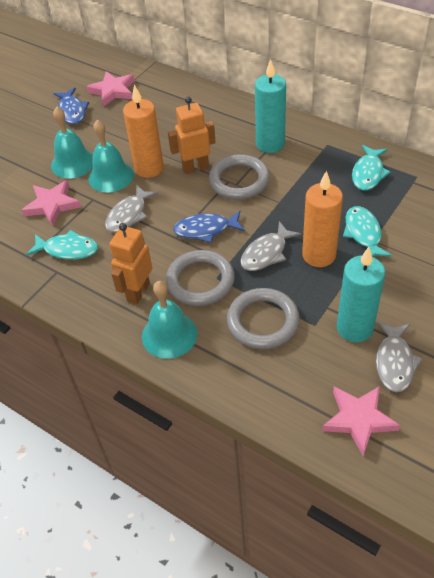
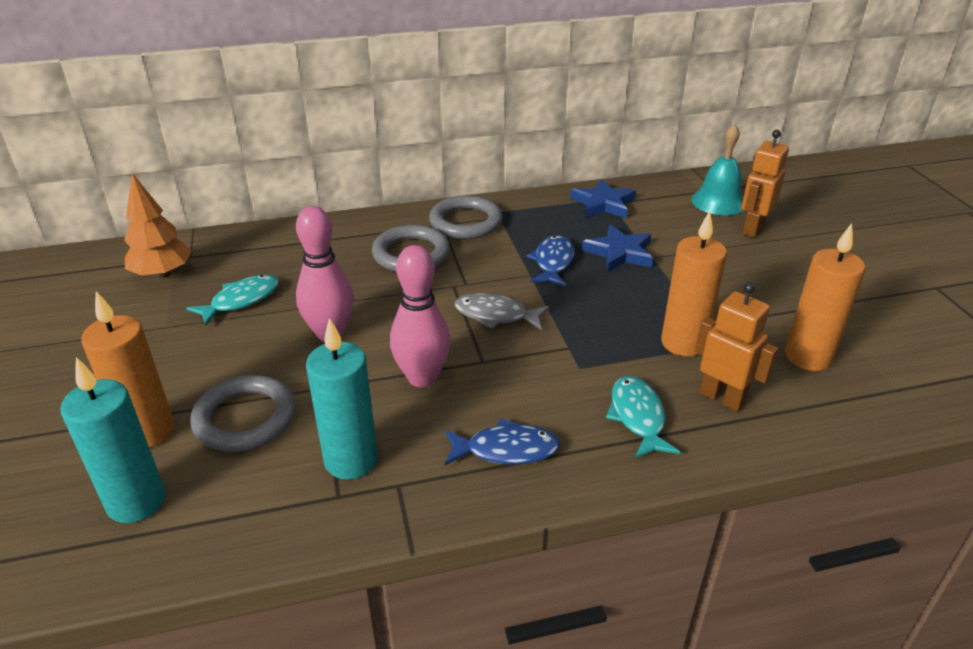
blue star: none = 0 -> [570,179,636,219] [582,224,653,272] = 2
grey fish: [105,185,159,233] [240,221,301,271] [376,322,422,392] = 3 -> [454,293,550,330] = 1
orange candle: [123,85,164,178] [302,170,343,267] = 2 -> [81,291,174,448] [661,211,727,356] [785,223,866,371] = 3
orange tree: none = 0 -> [124,173,192,279] = 1
pink bowling pin: none = 0 -> [296,206,354,342] [390,245,451,387] = 2
pink star: [22,180,81,226] [86,71,134,107] [322,386,400,456] = 3 -> none = 0
turquoise bell: [51,107,93,179] [88,119,134,193] [142,281,197,359] = 3 -> [691,124,743,215] = 1
turquoise fish: [26,230,98,260] [343,206,392,257] [352,145,391,190] = 3 -> [186,275,279,326] [606,376,680,458] = 2

